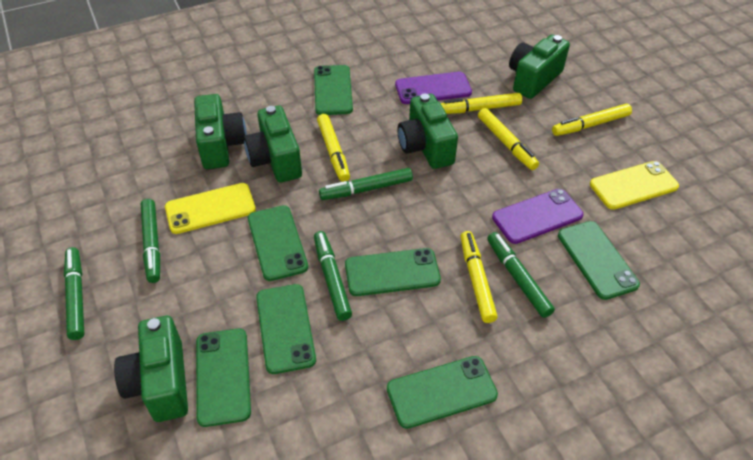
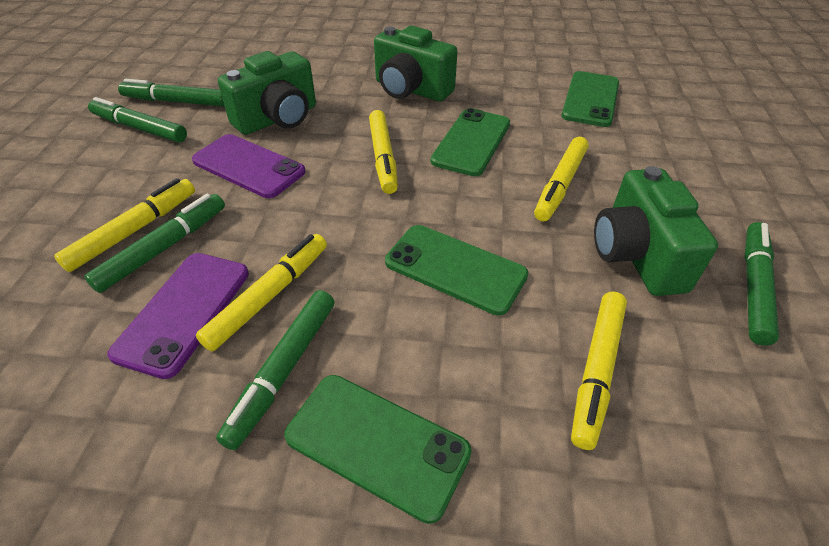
green camera: [114,316,188,422] [194,94,247,169] [244,106,302,182] [397,94,458,169] [509,35,570,99] = 5 -> [218,51,316,135] [374,26,458,102] [594,166,718,296] = 3
green phone: [196,329,251,427] [248,205,308,281] [256,284,316,374] [314,65,353,115] [345,248,441,296] [387,356,498,429] [558,221,640,300] = 7 -> [284,375,472,524] [385,225,528,316] [431,108,510,176] [561,71,619,127] = 4
yellow phone: [165,183,256,234] [590,161,679,210] = 2 -> none = 0

